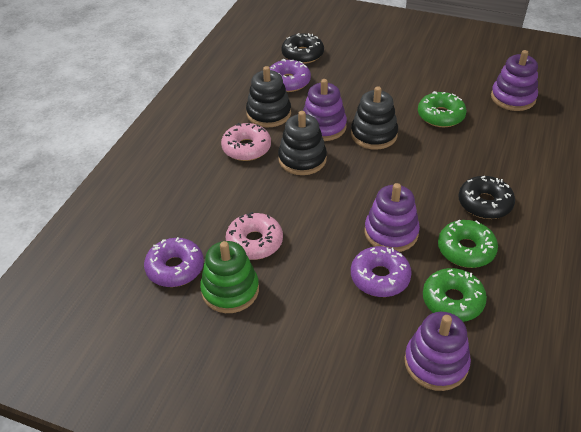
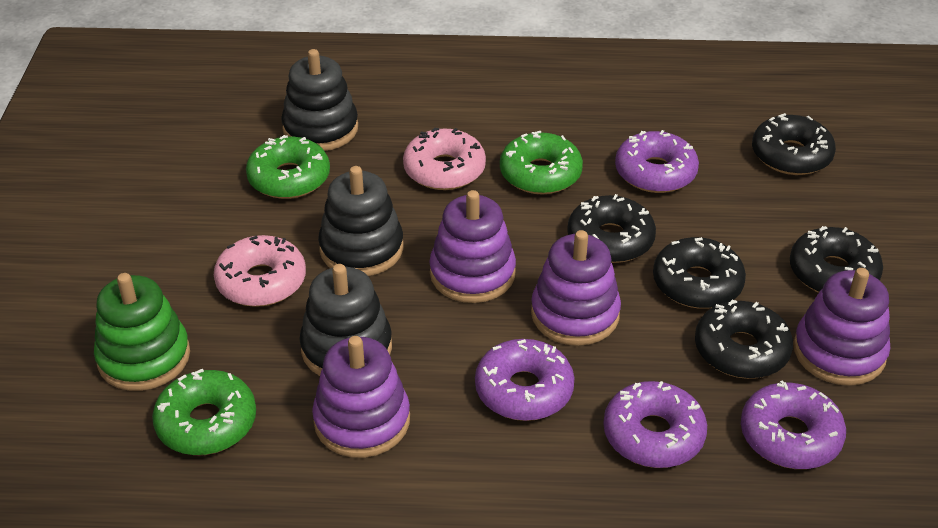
black donut: [281,33,324,64] [458,176,515,219] = 2 -> [567,194,656,263] [653,237,746,309] [695,300,793,379] [752,113,836,175] [790,226,883,293] = 5
purple donut: [144,237,204,287] [269,59,311,92] [351,246,412,297] = 3 -> [475,339,575,421] [603,381,707,468] [615,130,699,193] [741,380,846,469] = 4

